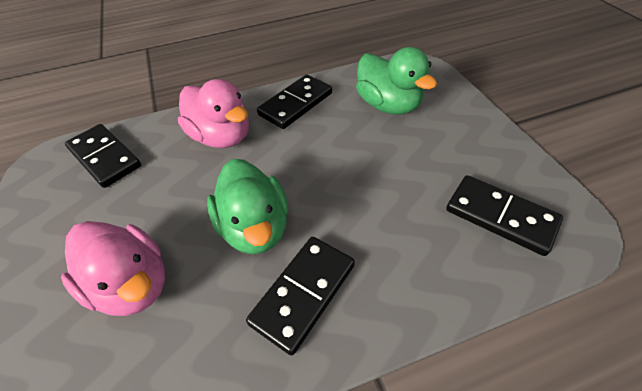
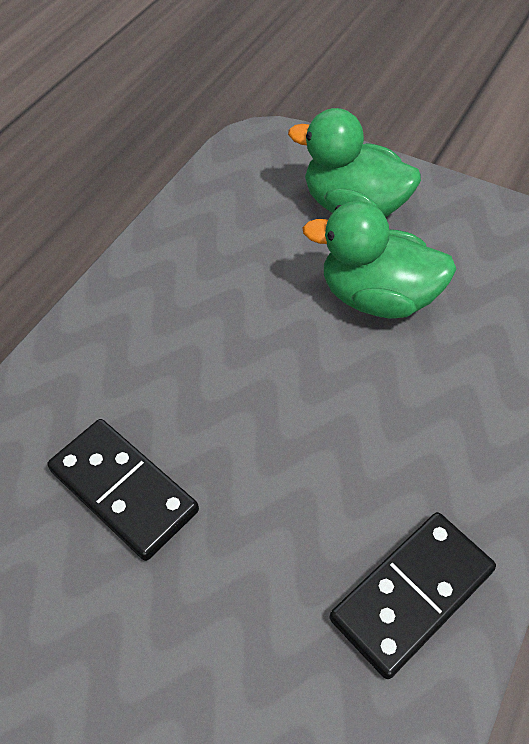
black domino: [65,124,141,188] [246,237,355,356] [257,75,332,129] [446,175,563,256] = 4 -> [47,419,199,561] [330,512,496,679] = 2
pink duck: [61,221,165,316] [178,79,249,148] = 2 -> none = 0

